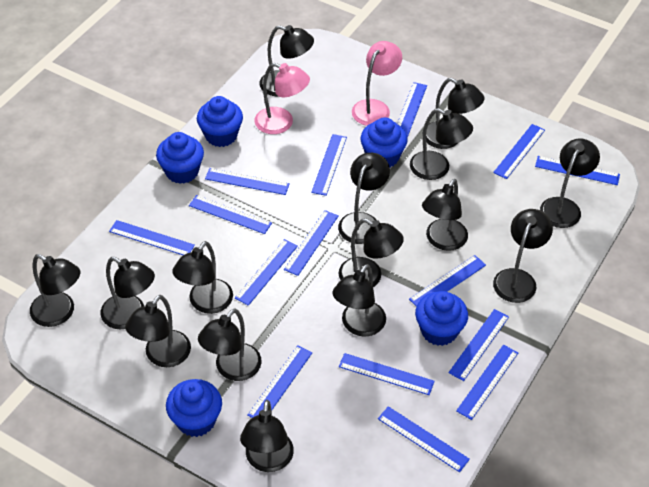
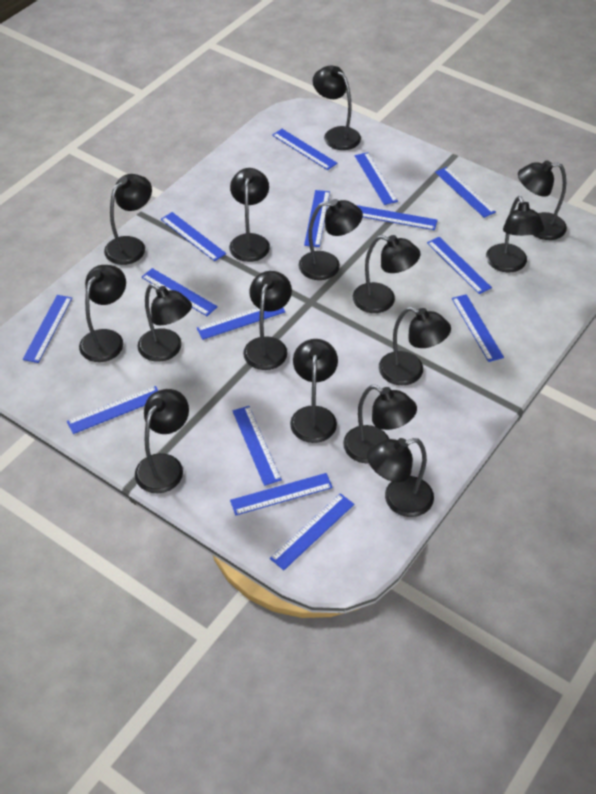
blue cupcake: [156,132,204,184] [166,379,222,437] [197,96,243,147] [361,117,407,167] [415,291,468,346] = 5 -> none = 0
pink lamp: [254,63,310,134] [352,41,402,126] = 2 -> none = 0

